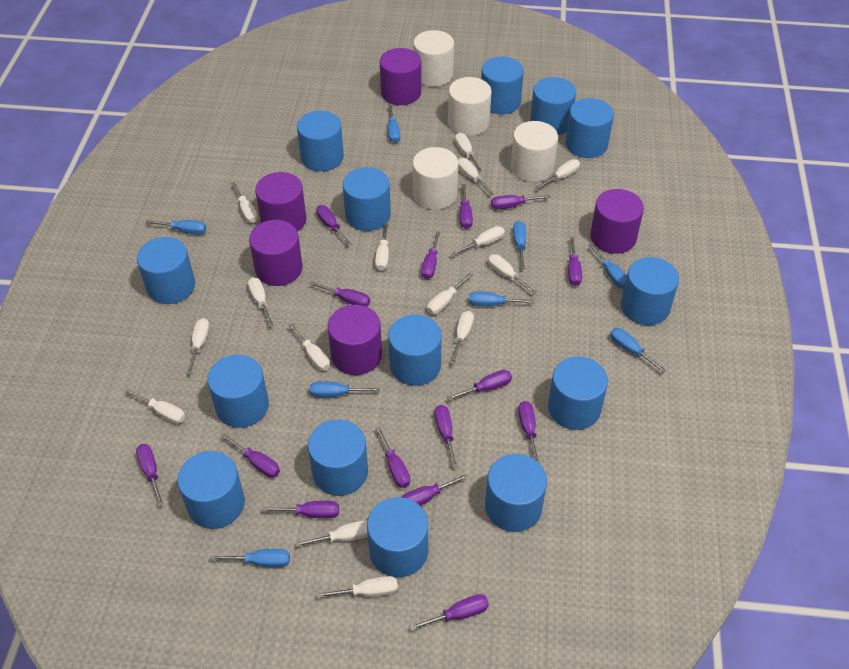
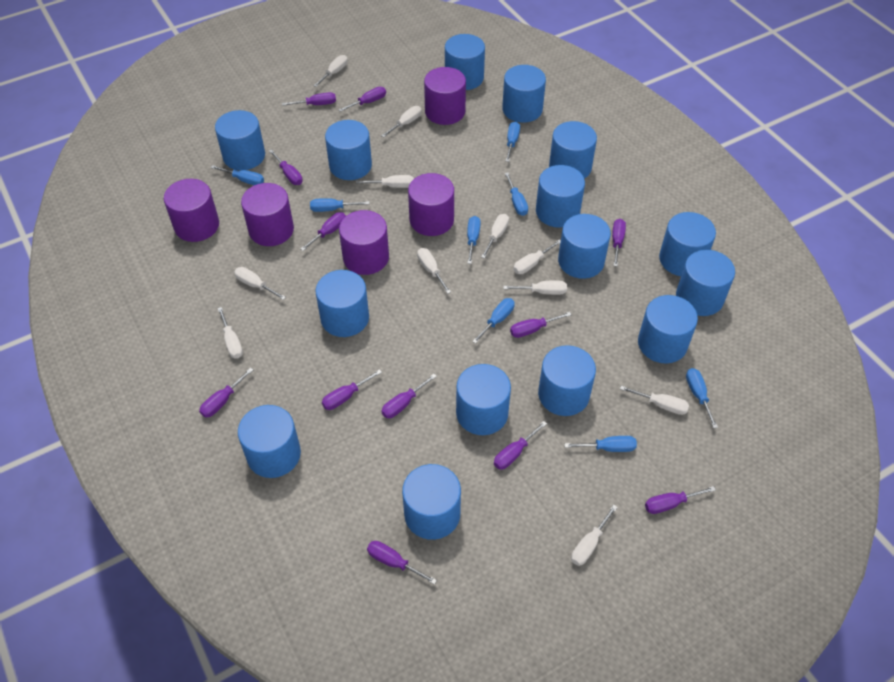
blue cylinder: [137,237,195,304] [177,451,245,529] [207,355,269,428] [297,111,344,171] [308,419,368,496] [343,167,391,231] [367,497,428,577] [388,315,442,386] [481,57,524,114] [485,454,547,532] [530,77,576,135] [548,356,608,430] [566,98,614,158] [621,257,679,325] = 14 -> [215,110,265,170] [238,405,301,478] [315,270,369,337] [325,120,372,180] [402,464,461,540] [445,34,485,90] [456,364,511,435] [502,65,546,123] [536,165,585,228] [538,345,596,416] [549,121,597,179] [558,214,611,279] [638,295,698,364] [659,212,716,276] [676,250,735,316] = 15
purple screwdriver: [136,444,164,507] [222,434,280,478] [262,501,339,518] [310,281,370,307] [316,205,351,245] [375,427,410,488] [401,473,469,506] [410,594,489,631] [421,231,440,279] [434,405,458,468] [447,370,512,401] [460,184,473,229] [491,195,550,210] [518,401,540,464] [568,237,582,286] = 15 -> [199,367,253,418] [269,149,303,185] [282,92,336,106] [301,212,346,251] [322,369,382,410] [338,87,386,112] [367,541,437,585] [381,374,437,418] [494,421,547,470] [510,312,572,338] [612,219,626,267] [645,486,716,514] = 12
white cylinder: [413,30,454,87] [413,147,458,210] [448,77,492,136] [511,121,558,182] = 4 -> none = 0
white screwdriver: [125,389,185,424] [186,318,210,374] [231,182,258,223] [248,277,274,326] [288,324,330,371] [295,520,368,547] [317,576,398,598] [375,223,389,271] [427,273,472,314] [450,311,474,365] [451,226,505,256] [455,133,482,172] [458,158,494,195] [488,254,537,294] [535,159,580,190] = 15 -> [218,307,243,359] [234,267,286,300] [313,55,348,87] [356,175,414,188] [381,106,422,138] [417,248,451,294] [481,214,509,259] [503,280,567,295] [513,240,561,274] [571,505,618,566] [620,386,689,415] = 11

